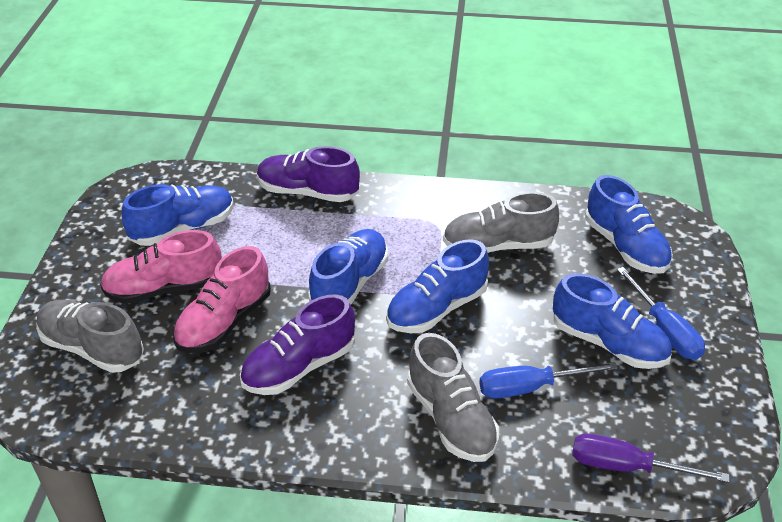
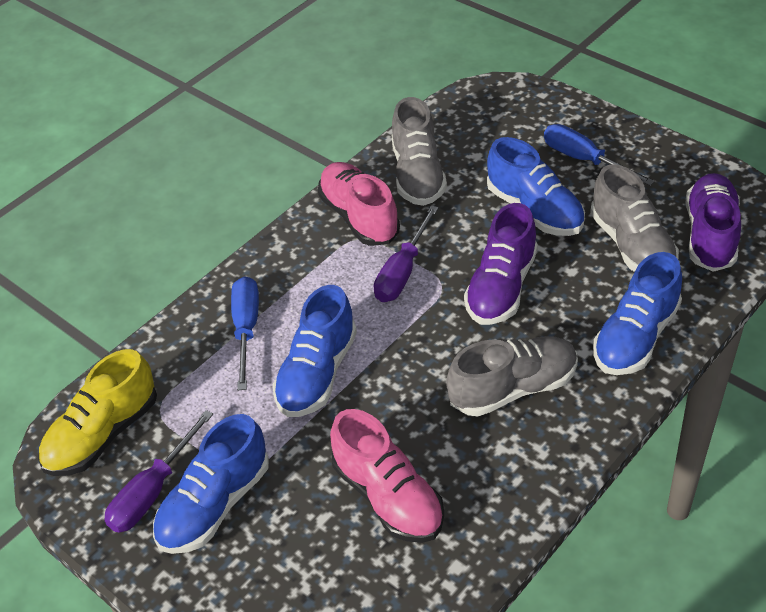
blue shoe: [121,184,234,246] [308,229,388,305] [386,239,489,333] [553,273,672,369] [585,175,673,274] = 5 -> [153,414,269,554] [273,285,357,417] [487,137,585,236] [593,252,682,375] = 4
purple screwdriver: [572,434,729,483] = 1 -> [105,410,213,533] [374,205,439,302] = 2
yellow shoe: none = 0 -> [38,349,157,476] = 1

